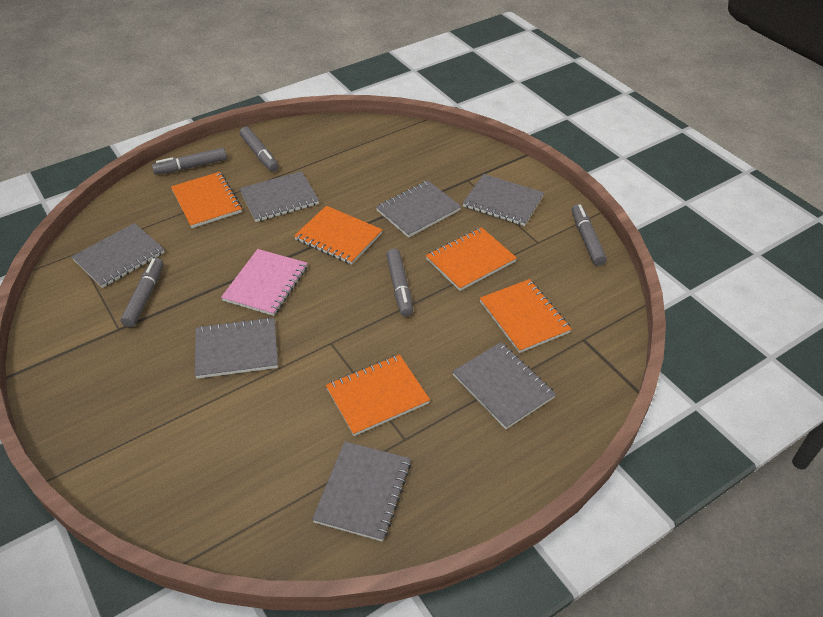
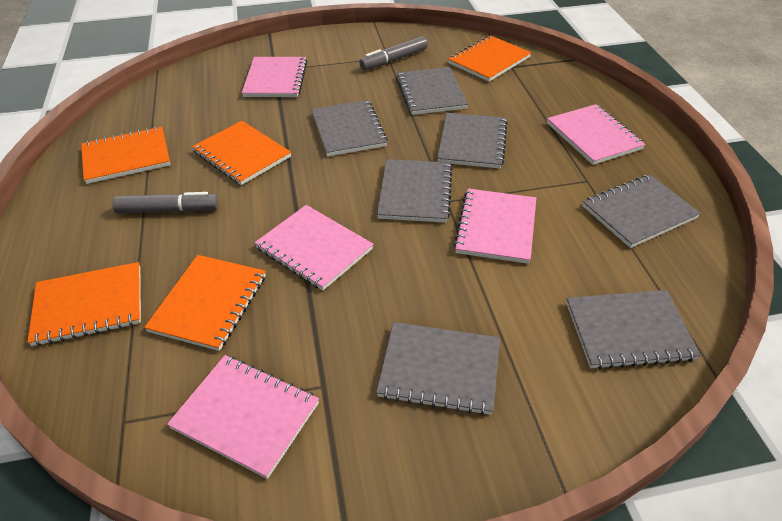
grey marker: [120,258,164,327] [152,148,227,175] [240,127,279,172] [386,249,413,317] [572,204,607,266] = 5 -> [112,192,218,214] [359,36,427,70] = 2
pink notebook: [221,249,308,316] = 1 -> [167,355,319,479] [242,57,307,97] [254,205,373,291] [453,189,536,264] [547,104,646,165] = 5

